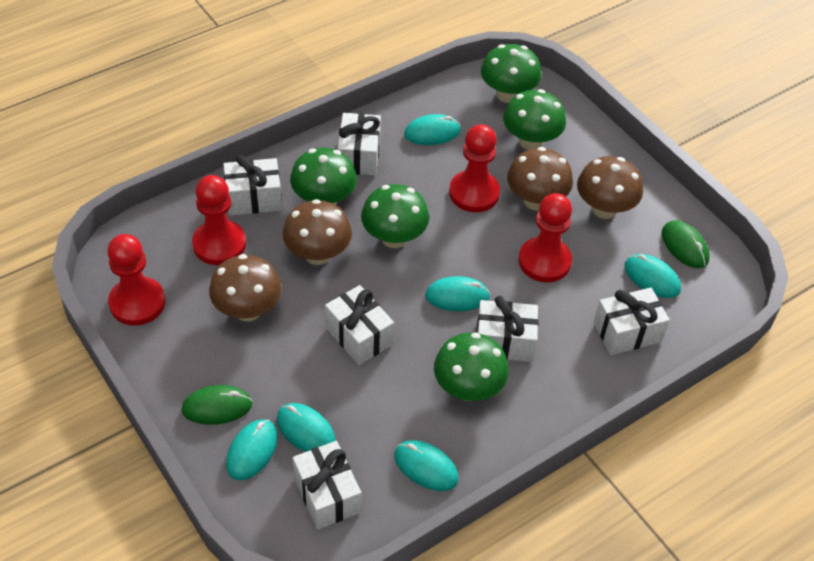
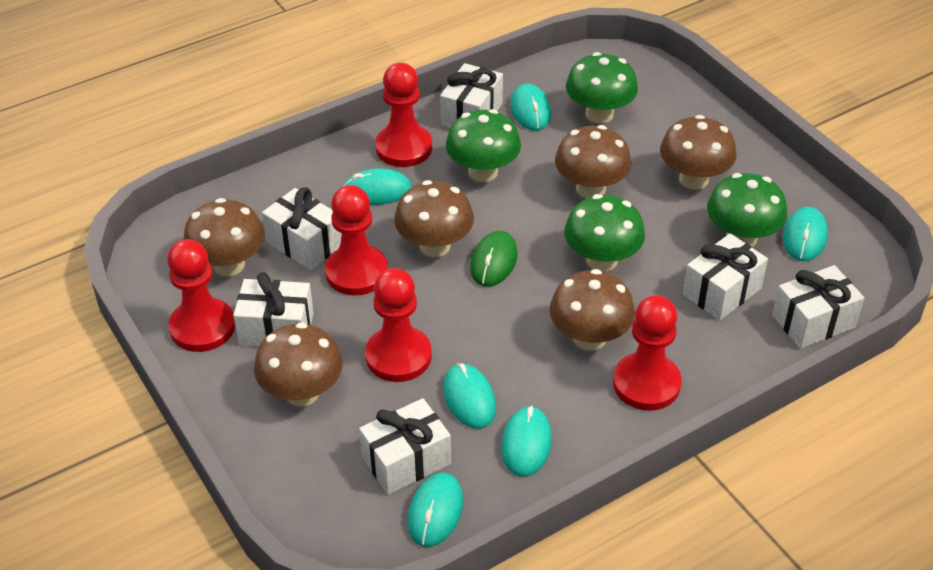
brown mushroom: [209,254,282,321] [283,199,352,265] [507,147,573,210] [577,156,643,219] = 4 -> [183,198,265,276] [254,322,343,406] [394,180,474,257] [550,269,635,351] [555,125,632,198] [660,115,736,190] = 6
green mouse: [182,385,253,425] [662,220,709,268] = 2 -> [470,231,518,287] = 1
green mushroom: [290,148,357,205] [361,184,429,248] [434,333,509,401] [481,44,542,103] [503,89,566,150] = 5 -> [446,109,521,182] [564,194,645,272] [566,52,638,123] [707,173,787,247] = 4
red pawn: [107,234,165,326] [192,175,246,265] [449,124,500,212] [519,193,572,283] = 4 -> [167,239,235,352] [325,185,388,296] [365,268,432,382] [375,63,432,167] [613,295,682,411] = 5

